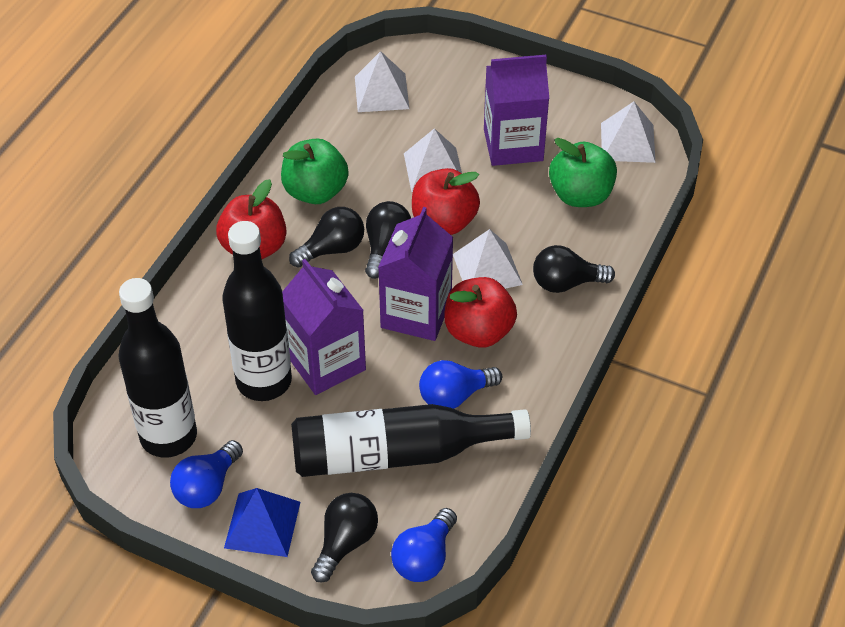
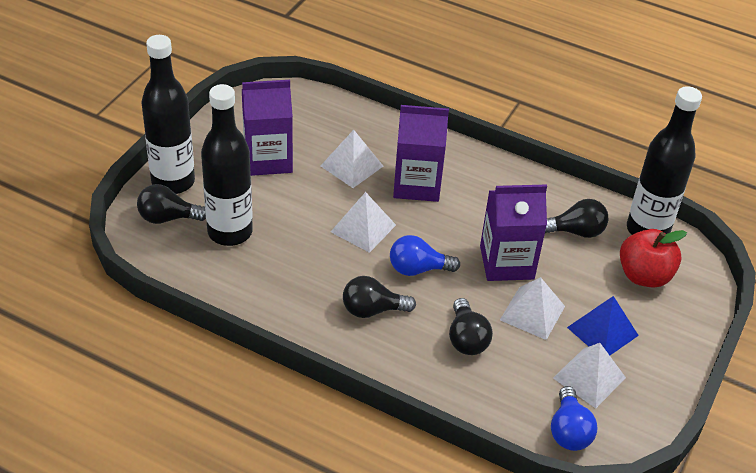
blue light bulb: [170,440,243,508] [391,508,457,582] [419,360,502,409] = 3 -> [390,235,460,276] [551,386,597,451] = 2
green apple: [281,138,349,204] [549,138,617,207] = 2 -> none = 0
red apple: [216,179,286,259] [412,168,480,235] [444,277,517,348] = 3 -> [620,229,687,288] = 1

